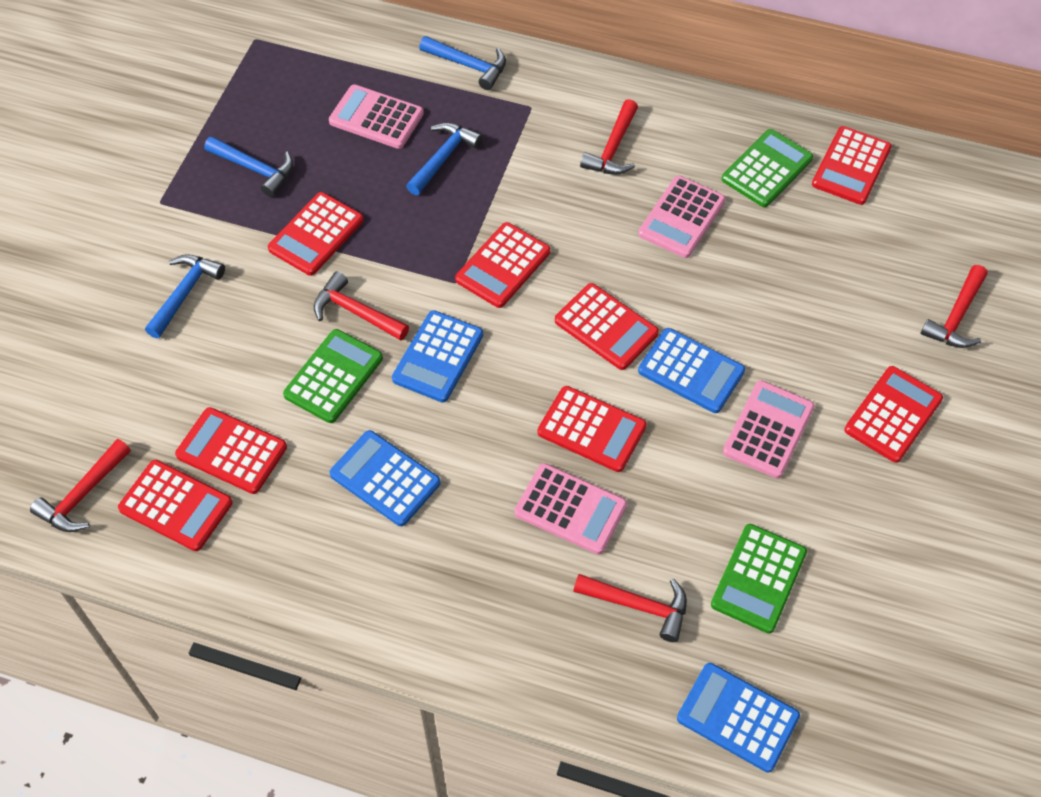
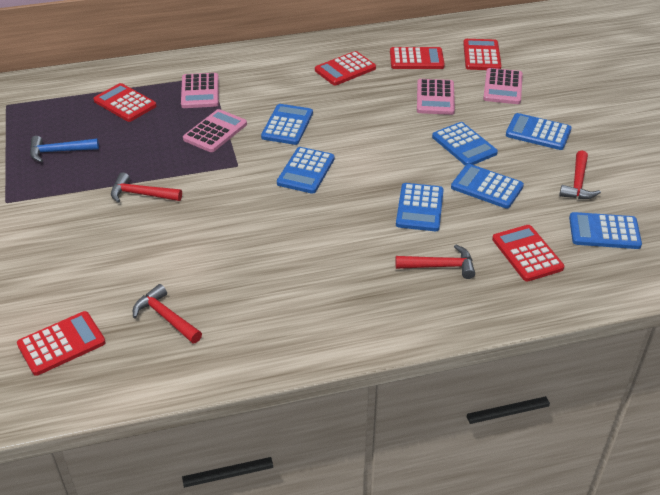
blue calculator: [329,430,441,526] [392,310,483,403] [638,328,745,413] [677,663,800,772] = 4 -> [261,104,313,145] [277,147,335,194] [396,183,444,231] [432,122,498,165] [451,164,524,209] [506,113,572,150] [569,212,642,249] = 7
blue hammer: [145,254,225,338] [204,136,293,197] [406,122,483,195] [419,36,506,90] = 4 -> [30,136,99,162] = 1
green calculator: [283,329,383,423] [711,524,807,634] [722,129,813,207] = 3 -> none = 0
red calculator: [118,460,233,551] [175,407,287,494] [268,192,364,276] [455,222,550,308] [538,386,647,472] [555,283,659,370] [812,126,892,205] [844,366,943,463] = 8 -> [17,311,106,376] [93,83,157,122] [315,51,376,85] [390,47,445,69] [463,39,501,70] [492,225,564,282] = 6
red hammer: [30,439,131,532] [314,271,409,341] [573,574,687,642] [580,99,638,175] [921,265,988,348] = 5 -> [111,172,182,203] [133,284,202,343] [395,244,475,279] [559,150,601,199] = 4

